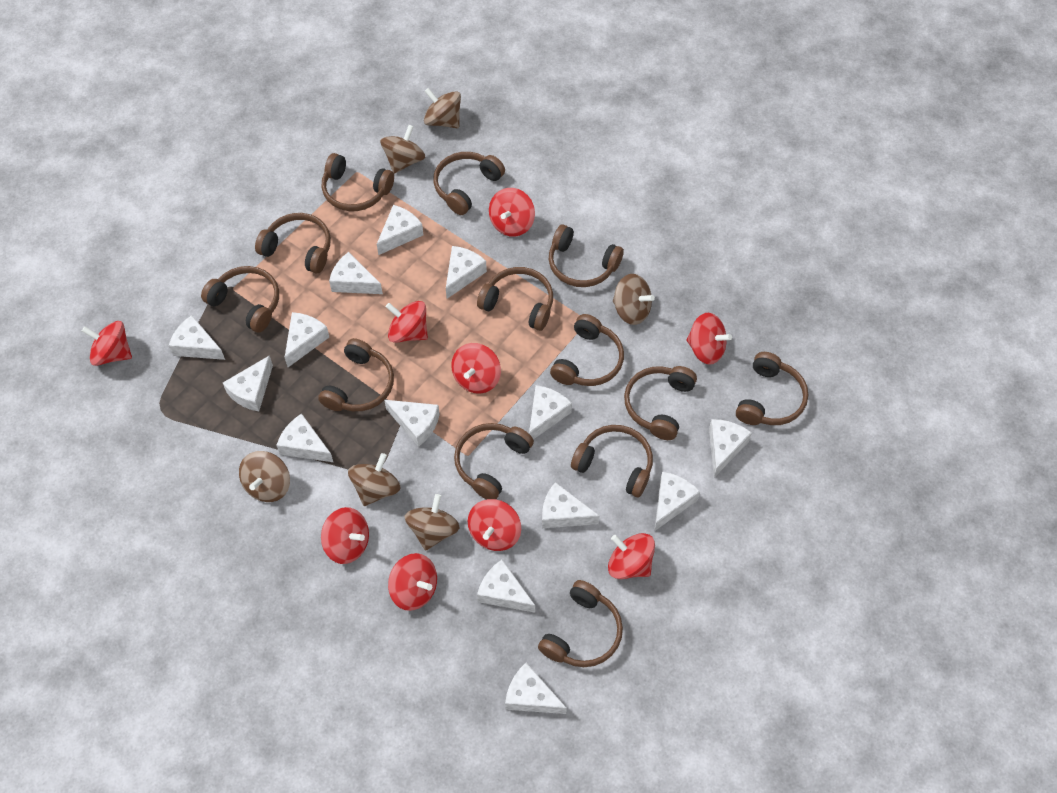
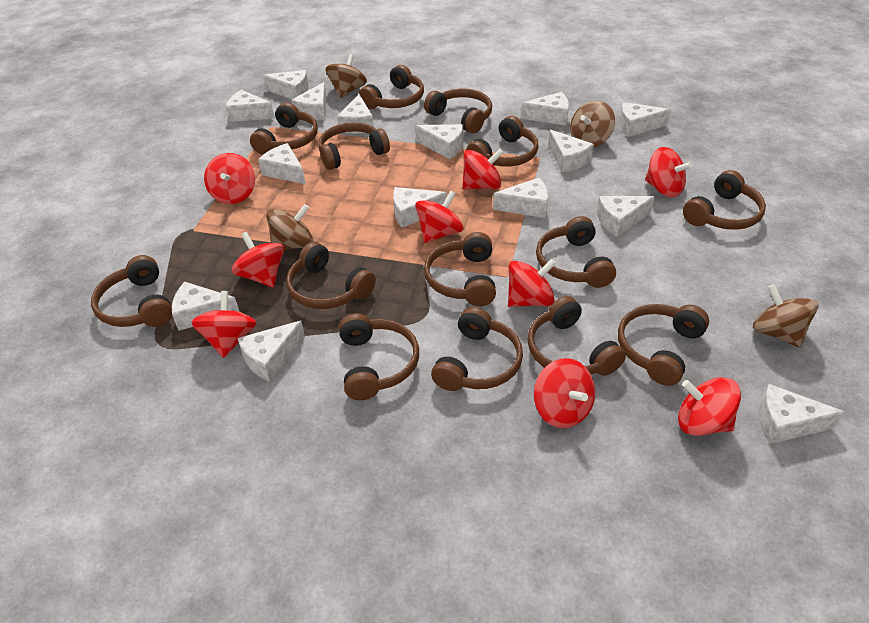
brown headphones: [201,266,279,333] [255,213,331,273] [318,338,394,411] [322,153,394,211] [433,152,505,215] [454,423,534,499] [477,267,553,331] [538,580,623,667] [549,225,624,287] [550,314,624,386] [571,425,653,497] [624,366,697,440] [736,352,808,425] = 13 -> [91,255,172,327] [250,102,318,155] [286,242,376,309] [318,122,390,170] [339,313,419,400] [359,65,424,109] [424,88,492,133] [424,232,496,306] [431,307,523,391] [466,116,539,166] [528,296,626,376] [536,216,616,288] [618,304,709,386] [683,170,766,230] = 14
brown spinning top: [239,451,290,502] [348,453,400,506] [380,125,425,174] [405,494,460,551] [424,88,461,128] [613,274,655,325] = 6 -> [266,204,313,250] [325,54,367,98] [570,101,615,148] [753,284,818,348] = 4
white cheese: [169,315,225,360] [223,356,273,412] [276,413,333,462] [285,312,329,367] [329,252,383,294] [377,205,423,255] [384,400,440,447] [446,246,487,299] [477,560,535,613] [505,663,567,714] [529,385,572,439] [542,482,599,528] [654,471,700,531] [709,419,752,477] = 14 -> [172,282,239,331] [226,90,275,122] [237,321,305,382] [258,143,306,184] [263,70,309,99] [292,82,327,120] [337,94,374,133] [393,187,447,228] [415,124,463,159] [493,178,548,218] [521,92,569,126] [548,129,594,173] [597,196,655,237] [620,102,671,137] [759,384,844,444] = 15

